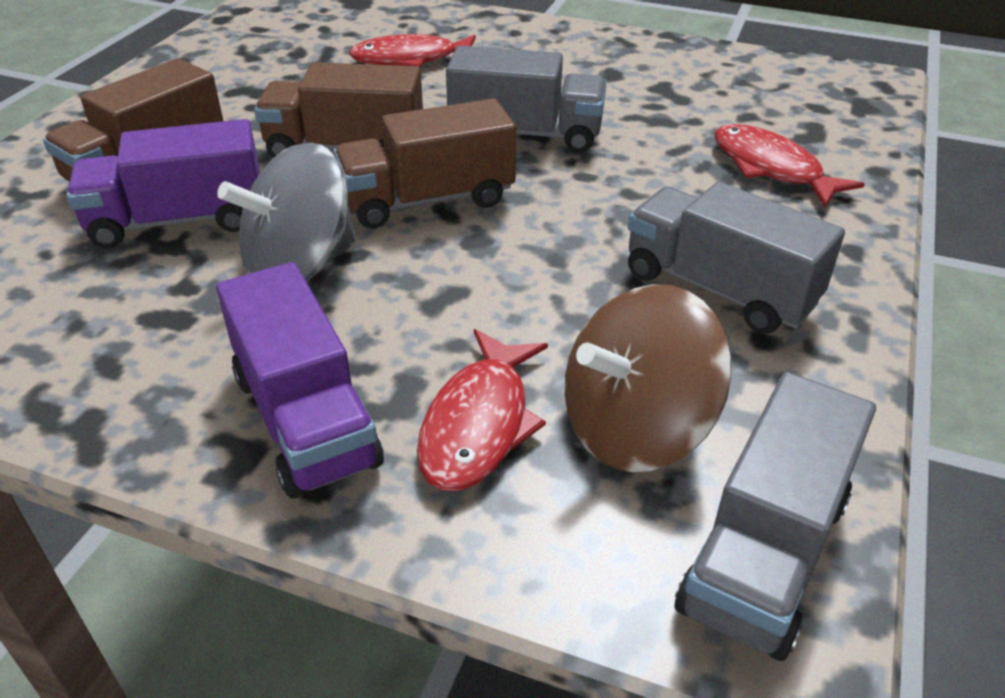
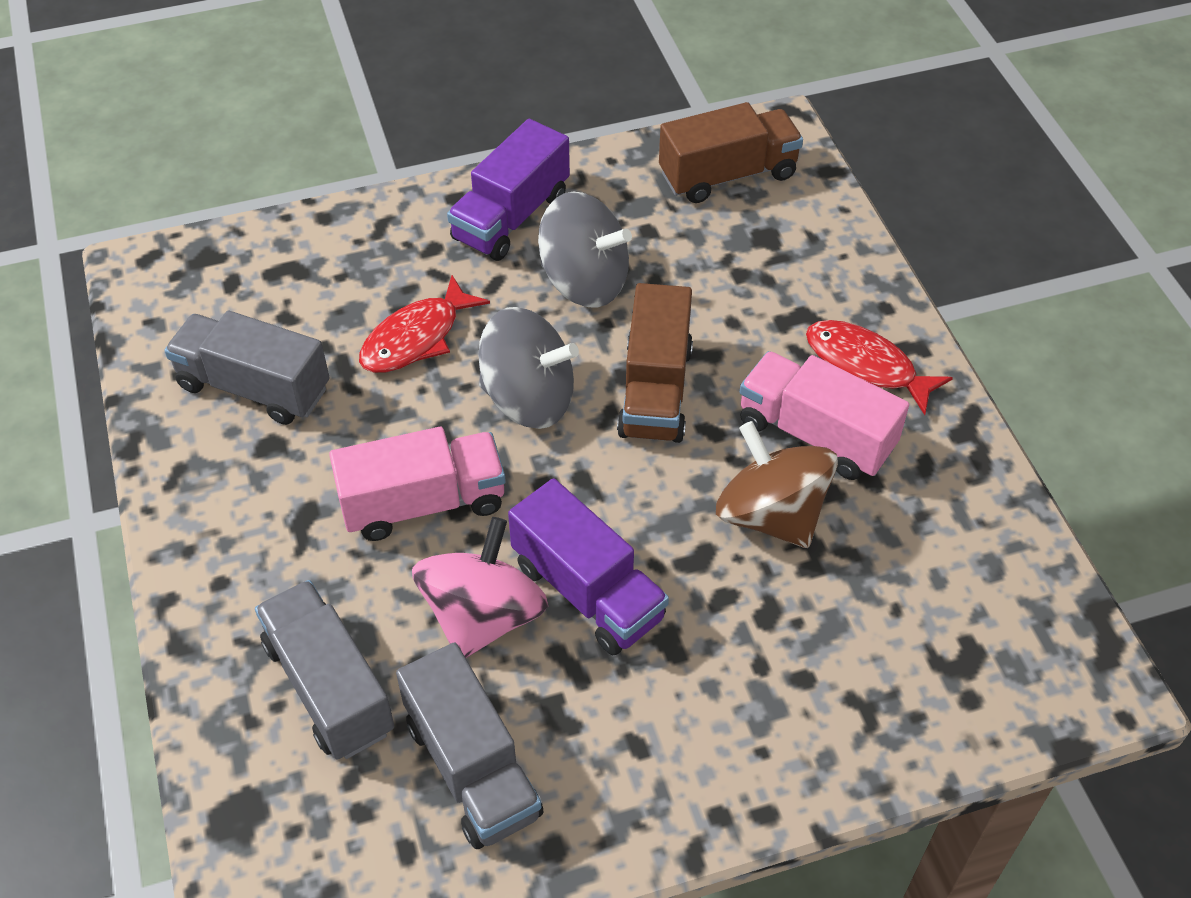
brown truck: [43,58,223,181] [254,62,423,158] [334,98,516,228] = 3 -> [617,283,693,443] [659,102,803,203] = 2
grey spinning top: [217,142,356,282] = 1 -> [479,307,579,429] [538,192,632,308] = 2
pink spinning top: none = 0 -> [412,517,548,658] = 1
pink truck: none = 0 -> [329,427,506,541] [740,351,909,480] = 2
red fish: [348,34,476,67] [417,329,548,491] [715,124,865,207] = 3 -> [359,275,490,373] [806,320,953,415] = 2

